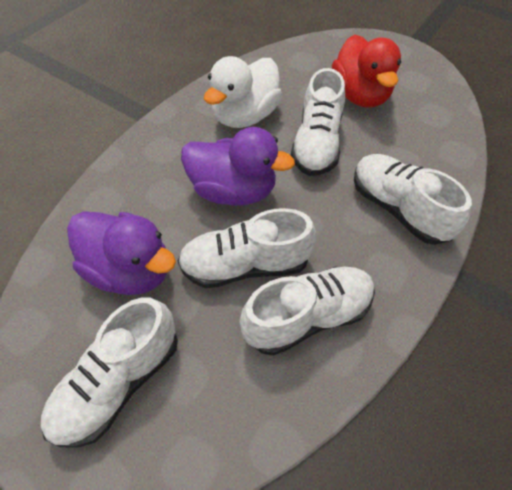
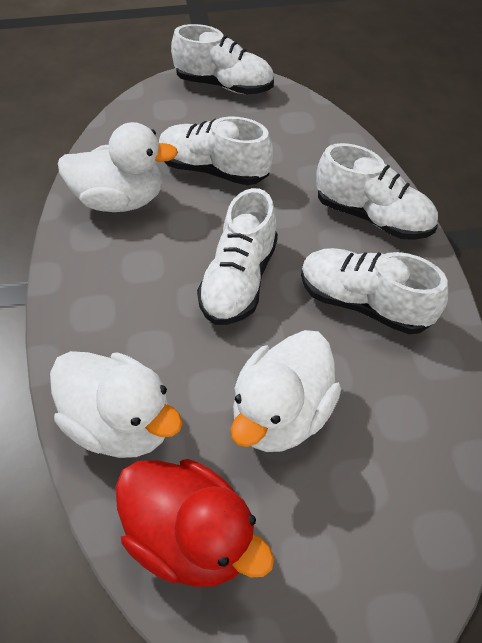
purple duck: [67,211,176,295] [181,127,295,206] = 2 -> none = 0
white duck: [204,56,282,128] = 1 -> [50,351,183,458] [58,122,178,212] [231,330,341,452] = 3

